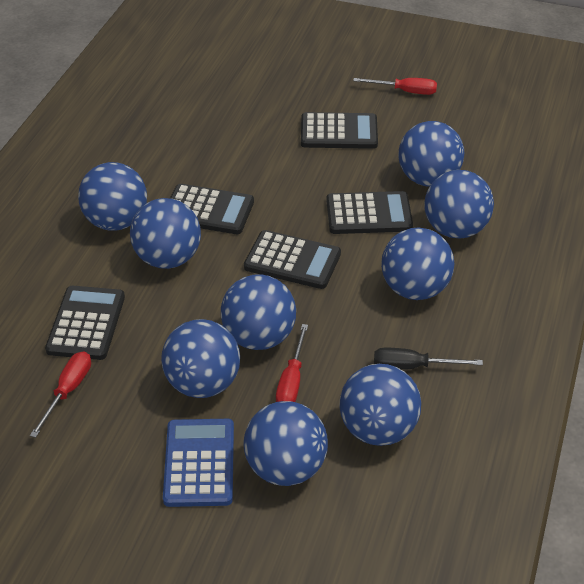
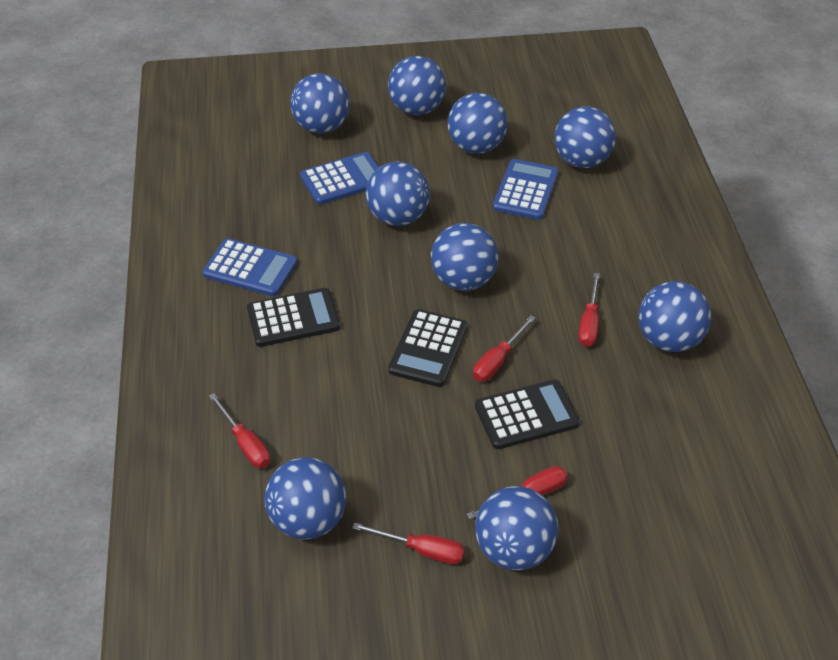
black calculator: [45,286,125,360] [170,184,254,234] [244,230,341,289] [301,112,378,149] [326,191,413,234] = 5 -> [247,288,340,347] [388,309,468,387] [475,379,580,449] = 3
black screwdriver: [374,348,483,370] = 1 -> none = 0
blue calculator: [163,419,234,507] = 1 -> [203,238,297,296] [300,152,379,205] [493,159,559,220] = 3
red screwdriver: [30,351,91,438] [276,324,308,402] [353,78,437,95] = 3 -> [209,393,270,468] [352,523,465,564] [467,466,568,519] [473,315,535,381] [578,273,600,347] = 5

